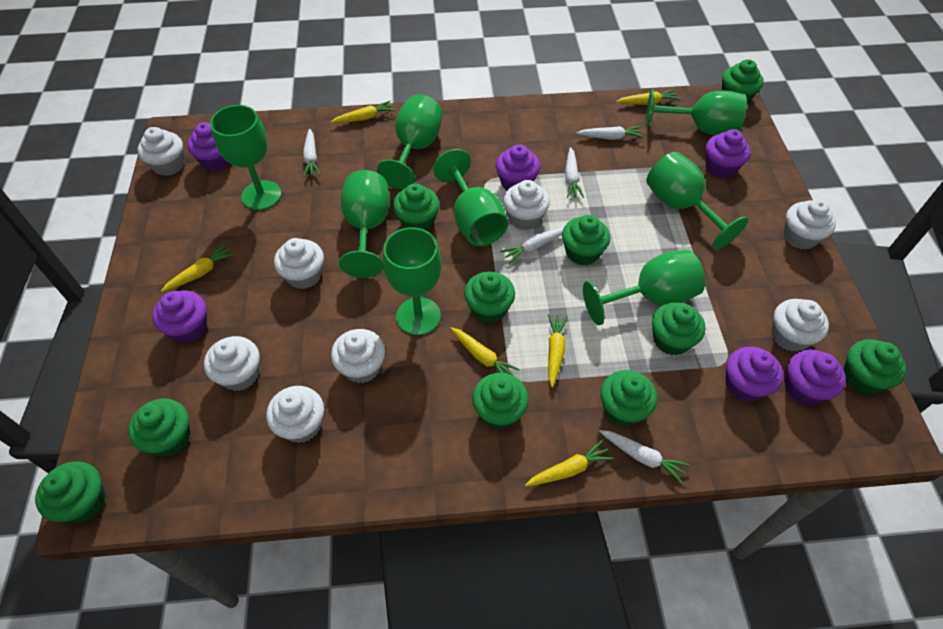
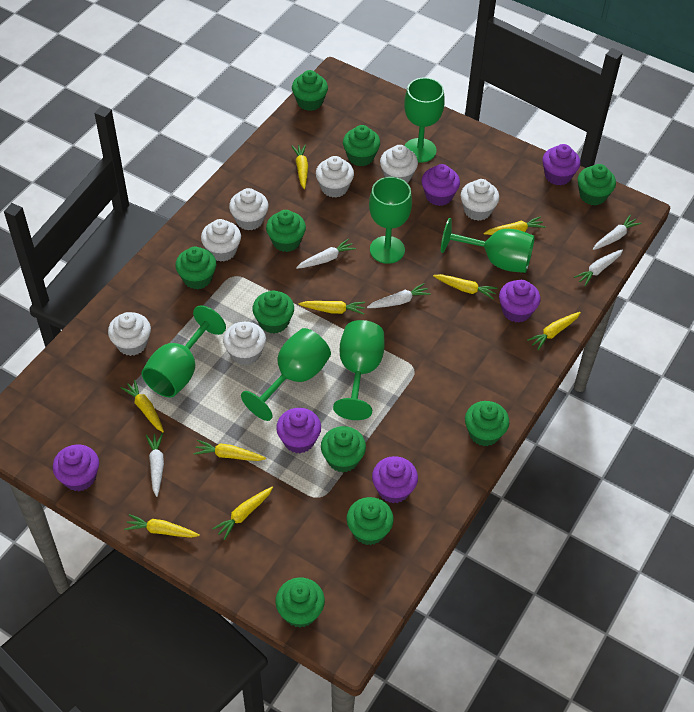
green goblet: [210,105,281,210] [339,170,390,278] [377,94,443,189] [383,227,441,335] [433,149,508,246] [583,250,705,325] [645,89,747,135] [646,152,748,250] = 8 -> [142,305,226,398] [241,328,331,421] [333,320,385,420] [369,177,412,264] [404,77,445,163] [441,218,535,273] = 6
white cupcake: [137,127,184,176] [204,336,260,391] [266,386,324,443] [274,238,324,289] [331,329,385,383] [503,180,550,230] [772,299,829,352] [784,199,836,250] = 8 -> [108,312,151,356] [201,219,241,262] [223,322,266,365] [229,188,269,230] [316,156,354,198] [380,145,418,183] [461,179,499,221] = 7
yellow carrot: [161,244,235,292] [330,101,395,123] [450,327,520,376] [525,440,613,487] [548,314,568,388] [616,90,680,105] = 6 -> [120,379,164,432] [124,514,200,538] [193,440,266,461] [212,487,273,540] [292,144,308,189] [298,301,365,315] [433,274,498,300] [483,217,546,235] [527,312,581,350] = 9

